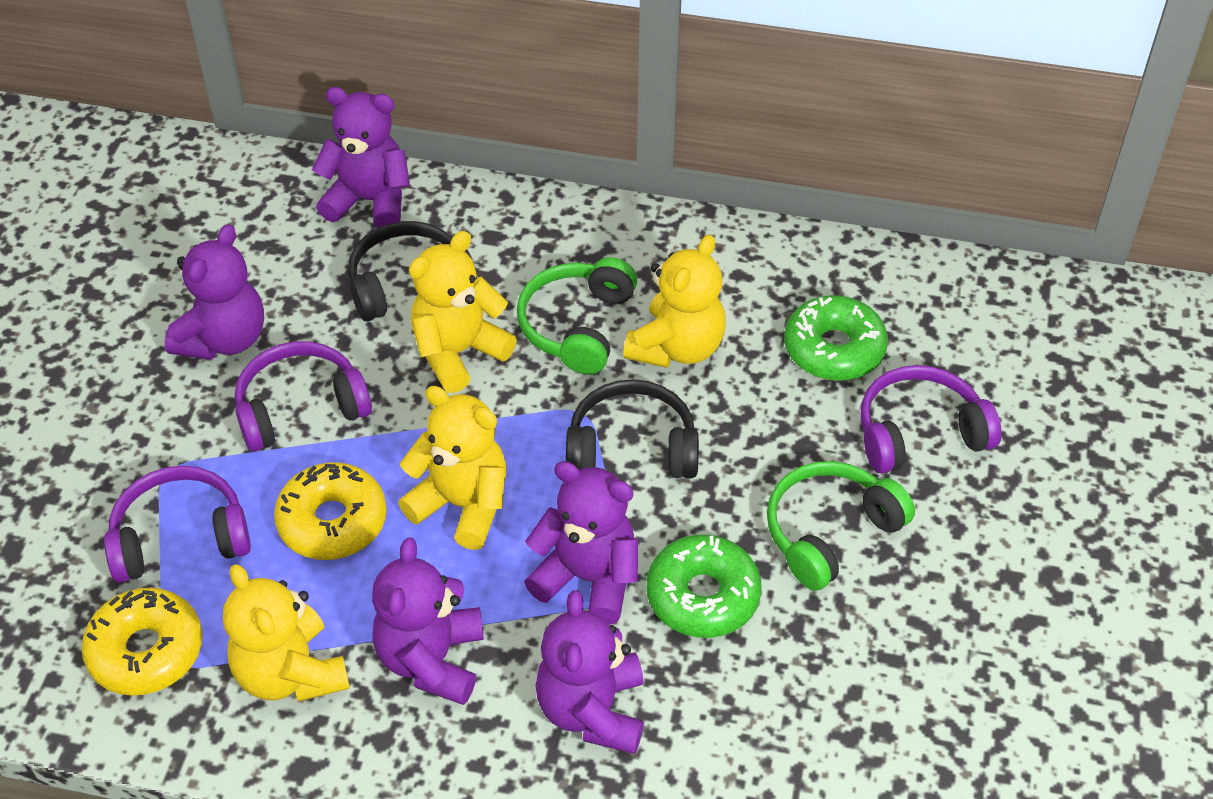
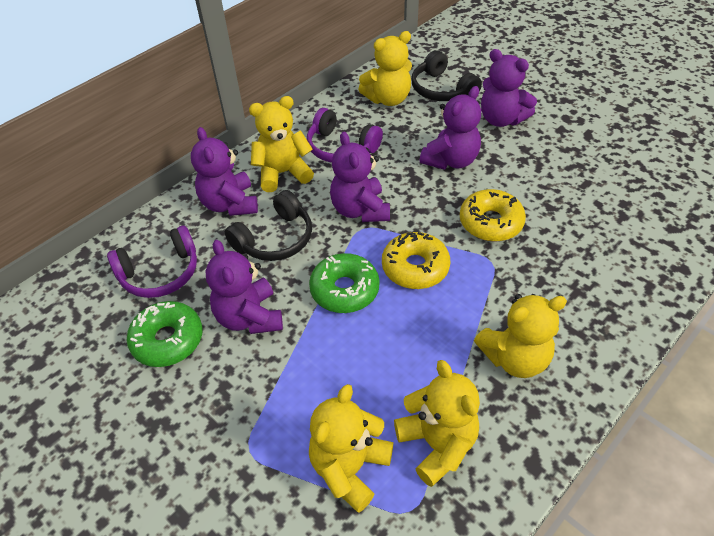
green headphones: [517,257,637,375] [767,461,915,591] = 2 -> none = 0
purple headphones: [104,465,251,583] [235,341,372,452] [860,365,1002,473] = 3 -> [107,225,197,298] [307,108,383,163] = 2
yellow teddy bear: [223,564,350,702] [398,386,506,550] [409,231,517,393] [623,234,726,368] = 4 -> [249,96,314,192] [309,384,393,512] [358,31,412,106] [394,360,480,487] [474,294,567,378] = 5

